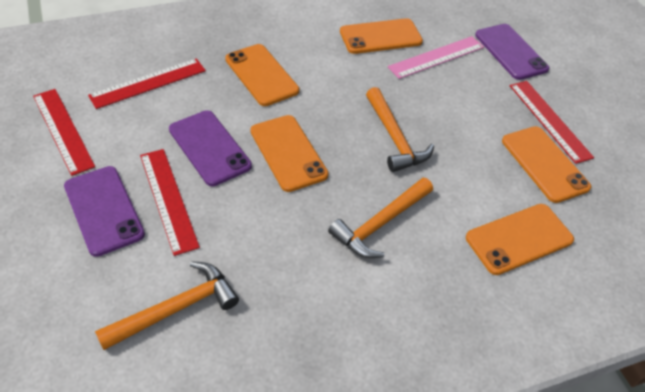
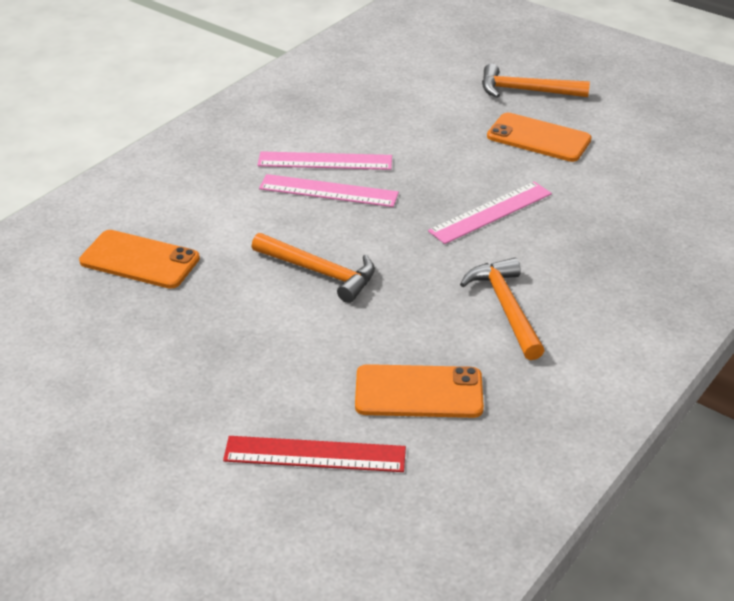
orange phone: [225,44,299,106] [250,115,328,192] [340,18,423,54] [466,204,574,275] [502,126,591,203] = 5 -> [79,230,200,289] [355,364,484,418] [487,113,592,162] = 3
pink ruler: [388,36,484,79] = 1 -> [258,151,392,170] [259,174,399,207] [428,182,552,244] = 3
purple phone: [64,166,145,257] [169,110,252,186] [475,24,549,80] = 3 -> none = 0
red ruler: [33,89,95,176] [88,59,206,109] [140,149,200,256] [510,81,594,164] = 4 -> [223,436,406,472] = 1

